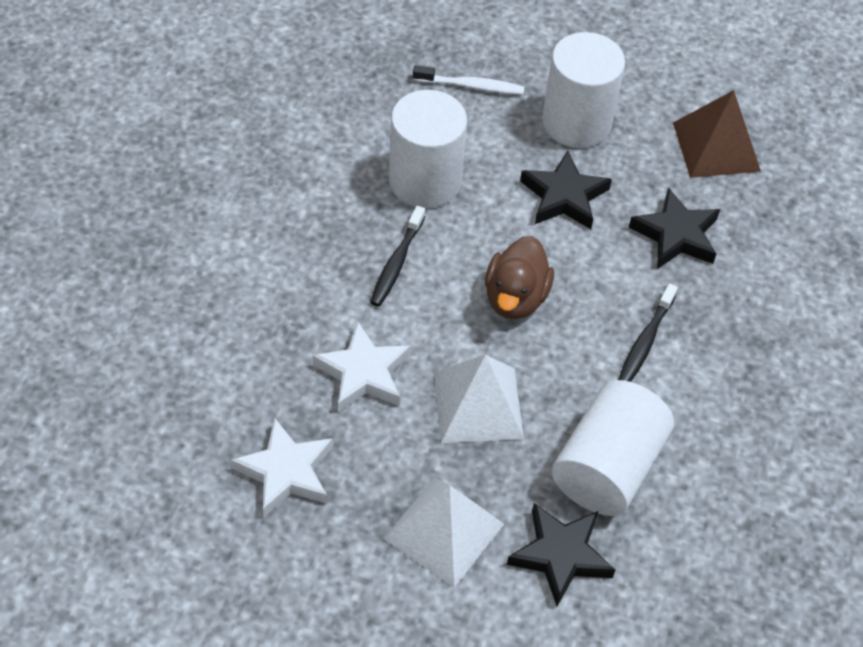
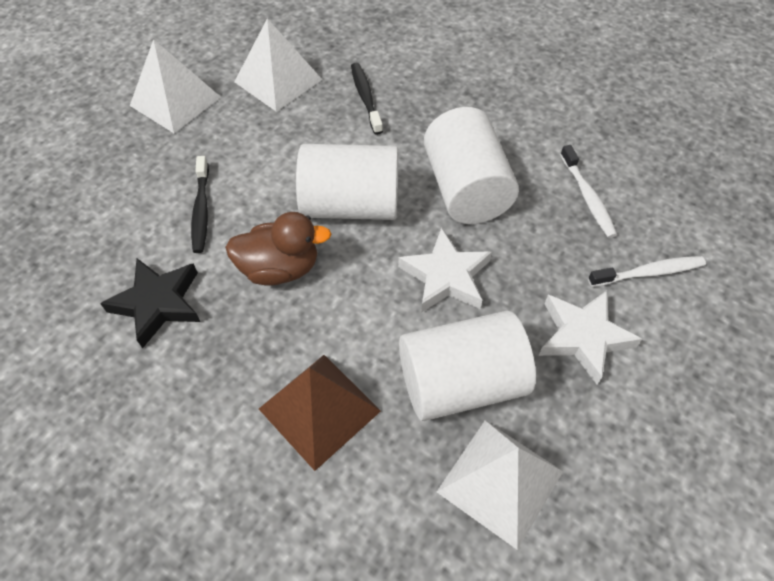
black star: [507,503,615,606] [520,150,612,229] [629,188,720,268] = 3 -> [100,258,200,348] = 1
white pyramid: [384,477,504,588] [434,355,524,443] = 2 -> [130,39,221,133] [234,18,322,112] [437,420,563,550] = 3
white toothbrush: [413,65,524,95] = 1 -> [560,145,617,238] [588,256,706,287] = 2

